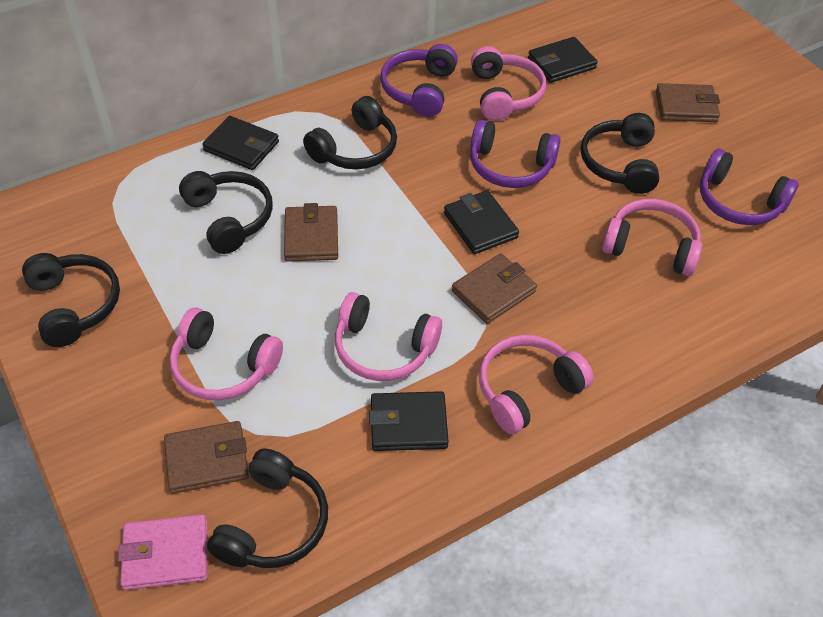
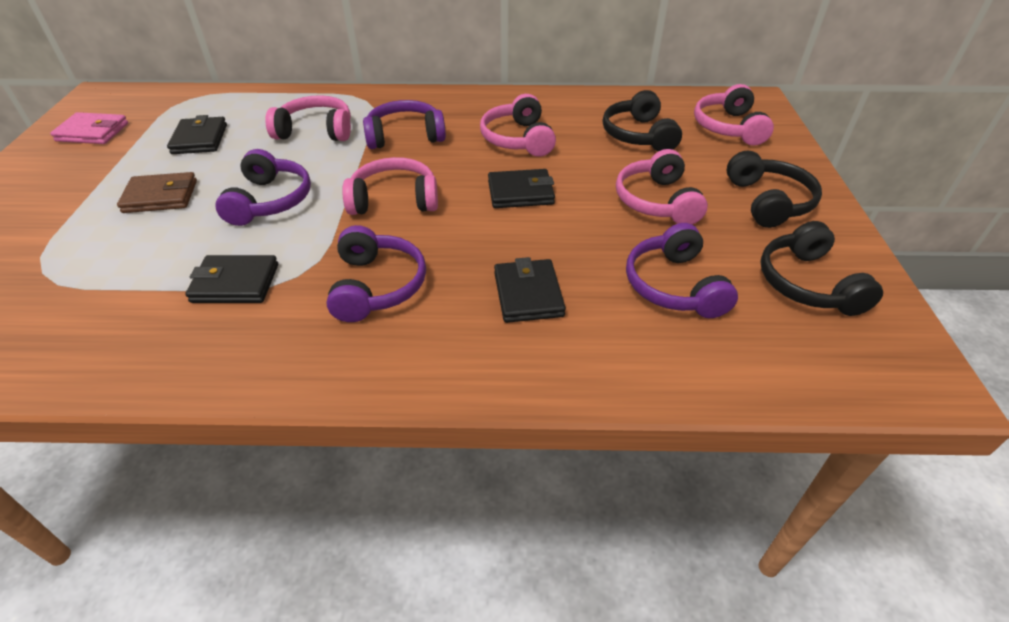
black headphones: [22,253,120,347] [179,171,273,254] [207,449,328,568] [303,96,397,169] [581,113,659,194] = 5 -> [603,90,682,152] [726,151,822,228] [760,221,883,316] = 3
brown wallet: [164,421,249,494] [284,203,338,262] [452,253,537,324] [656,83,720,122] = 4 -> [117,172,197,213] = 1
purple headphones: [380,44,458,117] [470,119,560,188] [700,149,799,225] = 3 -> [215,149,311,226] [326,225,426,322] [363,100,446,149] [626,223,738,318] = 4

